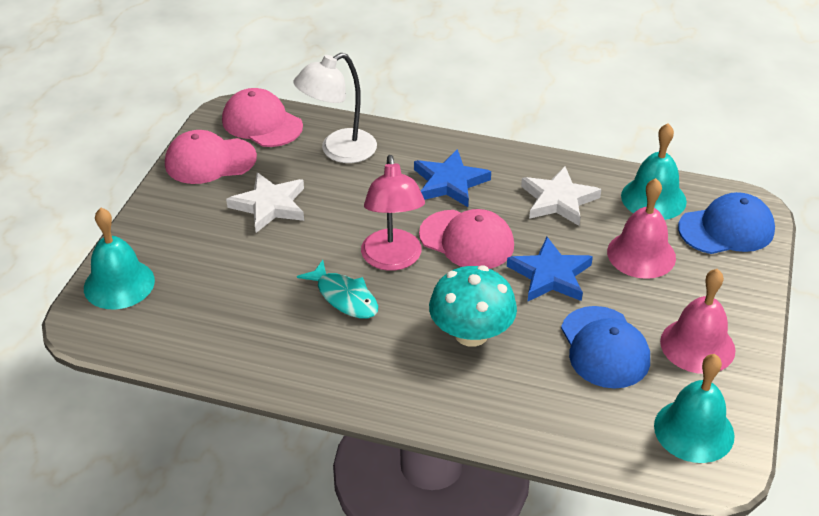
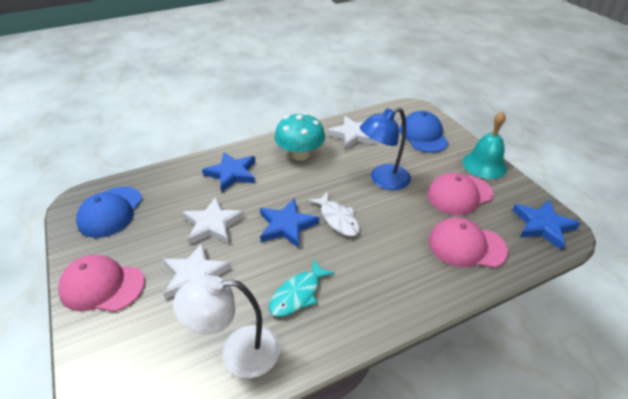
blue lamp: none = 0 -> [360,107,411,190] = 1
blue star: [414,149,491,207] [507,237,593,302] = 2 -> [202,152,255,192] [260,198,319,248] [512,200,580,250] = 3
pink bell: [607,178,676,279] [660,269,735,374] = 2 -> none = 0
pink lamp: [361,155,425,271] = 1 -> none = 0
turquoise bell: [84,208,155,309] [621,123,687,220] [654,354,735,463] = 3 -> [462,111,507,179] = 1
white fish: none = 0 -> [308,192,360,236] = 1
white star: [226,172,304,233] [521,166,601,226] = 2 -> [163,243,231,299] [182,197,245,245] [327,116,376,150] = 3

